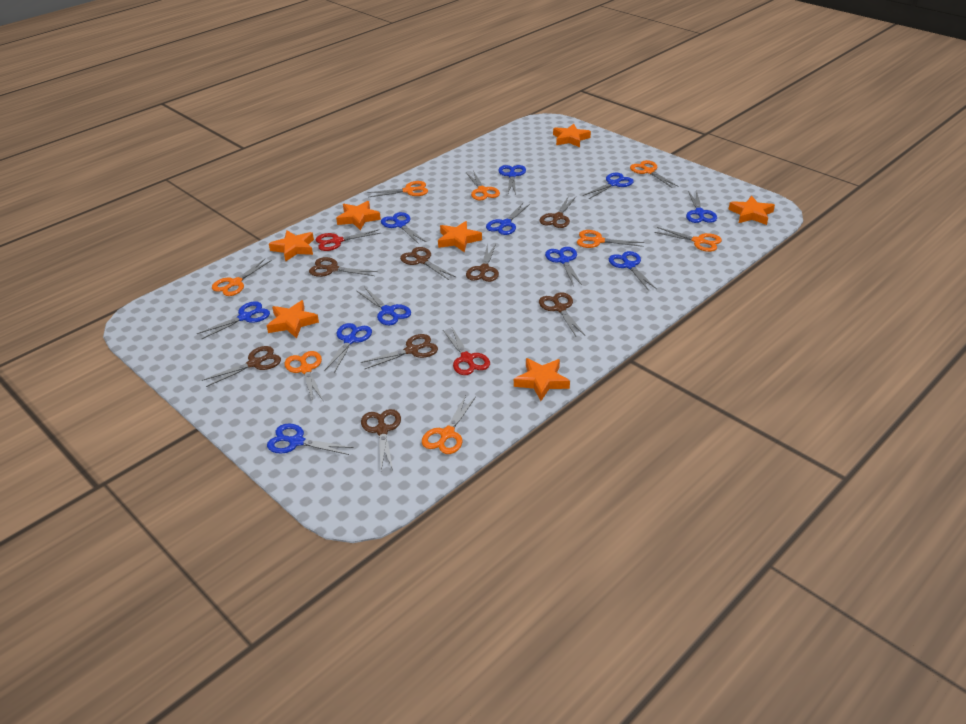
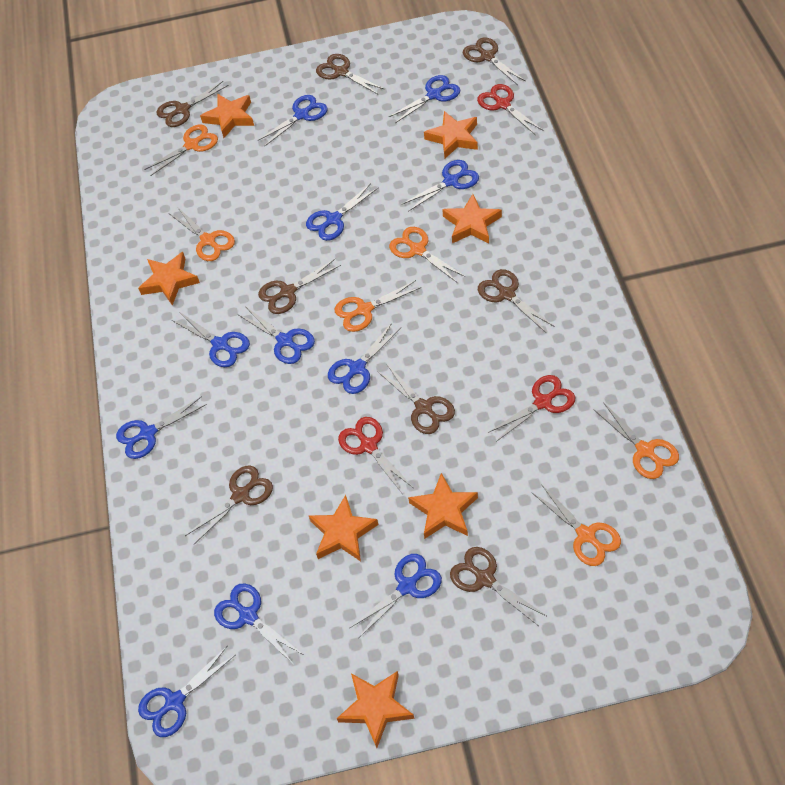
orange scissors: [212,259,272,296] [284,351,323,402] [367,181,428,197] [422,396,476,454] [466,171,500,200] [577,230,644,248] [630,160,677,188] [654,227,722,252] = 8 -> [144,125,218,176] [170,207,235,261] [335,280,421,332] [389,227,465,282] [531,484,621,566] [593,402,679,479] = 6
red scissors: [316,229,381,251] [443,327,490,375] = 2 -> [338,417,412,494] [477,84,543,134] [488,375,575,442] = 3

